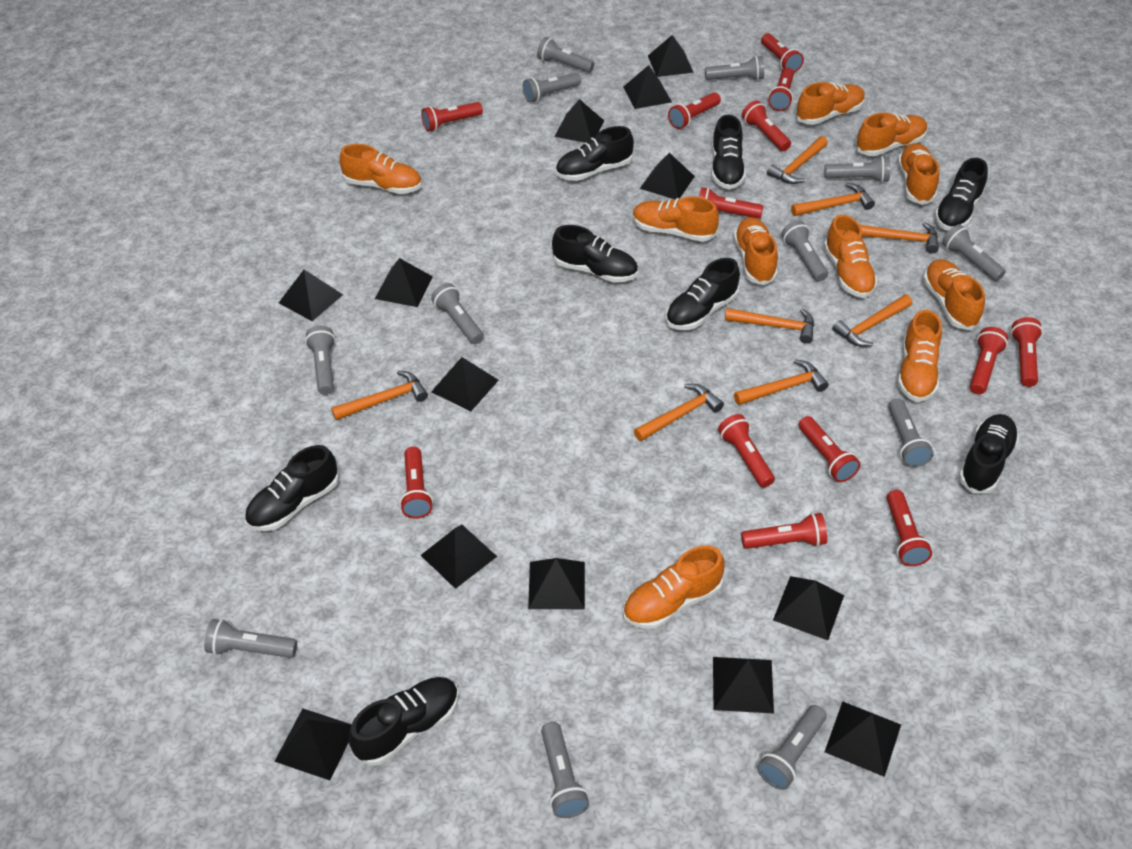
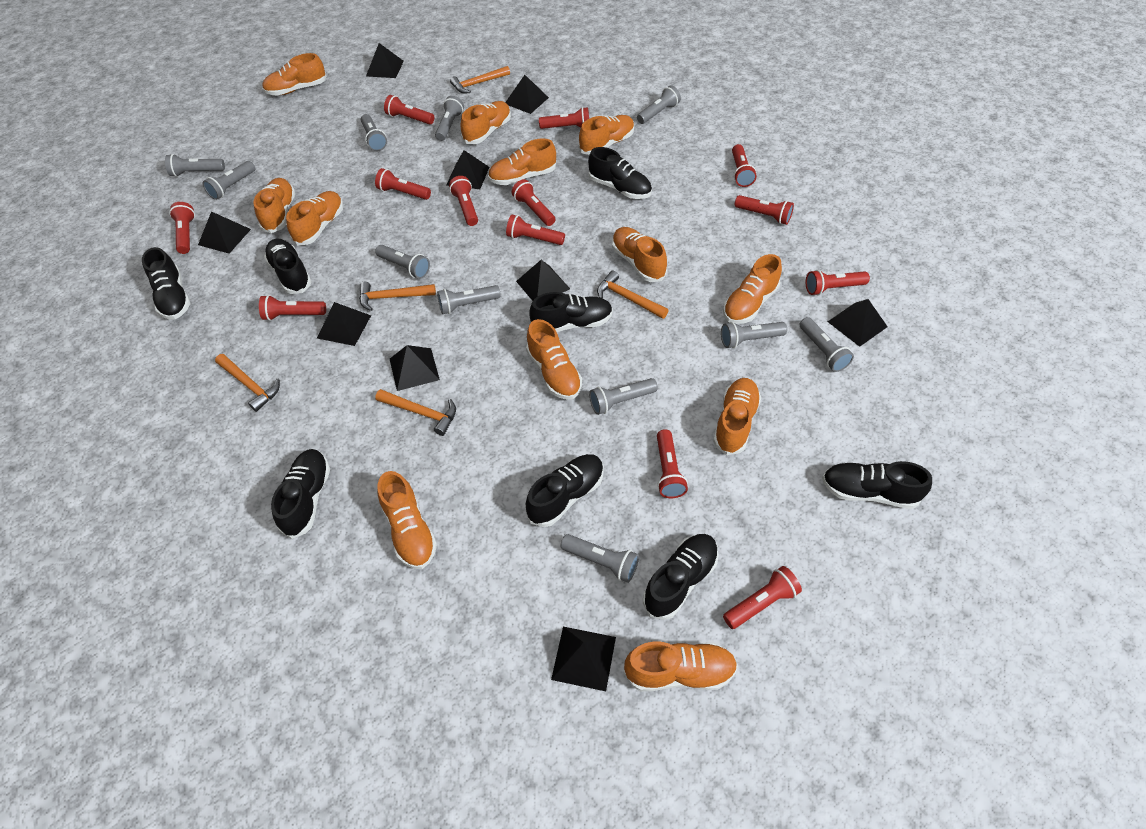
black pyramid: [274,708,352,780] [279,270,343,321] [375,258,433,307] [420,525,497,589] [431,357,499,411] [528,558,585,609] [554,99,604,143] [623,65,672,109] [640,153,695,199] [648,35,694,77] [713,657,774,713] [773,576,844,640] [825,701,901,777] = 13 -> [198,211,251,254] [317,302,371,346] [366,43,404,78] [390,345,440,391] [447,150,489,189] [505,75,549,114] [516,260,570,301] [551,627,616,691] [828,299,888,347] = 9
grey flashlight: [204,619,297,658] [305,326,335,395] [431,283,484,344] [523,73,581,102] [537,37,594,73] [541,722,589,818] [705,56,764,80] [757,705,827,790] [781,221,828,282] [824,156,890,183] [888,398,934,467] [942,224,1006,281] = 12 -> [165,154,225,177] [203,161,255,200] [361,114,387,151] [375,245,430,279] [435,96,464,141] [437,285,501,314] [560,534,639,583] [589,378,658,415] [637,85,681,124] [721,322,787,348] [800,317,854,372] = 11
orange hammer: [331,371,428,420] [634,384,724,441] [725,308,814,344] [734,359,829,405] [767,136,828,184] [791,183,875,216] [832,295,912,347] [860,222,939,254] = 8 -> [215,354,280,412] [359,282,436,311] [375,389,456,436] [450,66,510,93] [597,271,669,319] = 5
orange shoe: [339,144,422,194] [623,546,725,629] [633,196,719,242] [733,217,778,285] [796,82,865,125] [824,215,878,298] [855,113,928,156] [897,310,942,402] [898,143,939,205] [923,259,985,330] = 10 -> [253,178,295,233] [262,53,326,96] [286,191,343,246] [377,471,437,569] [461,101,511,144] [488,138,556,185] [526,319,582,400] [579,115,634,155] [612,227,667,282] [624,641,738,691] [713,378,761,455] [723,254,782,324] = 12

